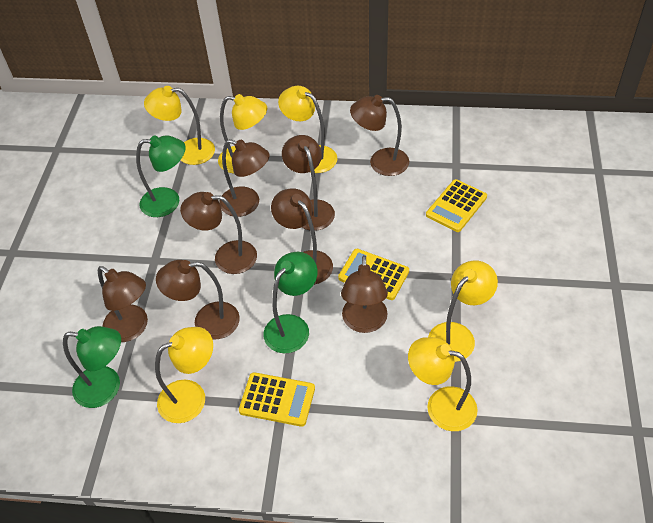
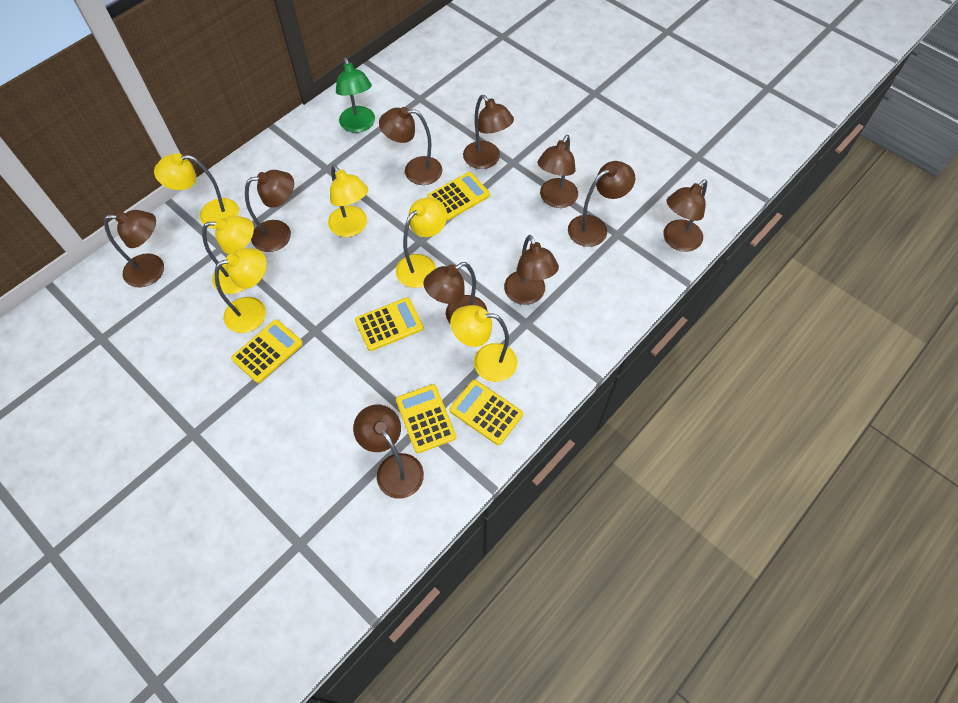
brown lamp: [98,266,148,342] [156,260,240,339] [180,192,257,274] [219,139,270,217] [271,188,333,285] [282,135,335,231] [341,255,388,333] [350,95,409,176] = 8 -> [104,210,164,288] [245,170,294,252] [353,405,424,499] [379,107,442,185] [424,262,488,324] [463,95,514,169] [504,235,559,305] [537,135,578,208] [568,161,635,247] [663,180,707,252] = 10
green lamp: [63,326,121,408] [136,135,186,217] [264,252,318,353] = 3 -> [336,58,375,133] = 1
yellow calculator: [239,372,315,427] [338,249,409,300] [426,179,487,232] = 3 -> [231,320,303,383] [355,297,424,351] [396,384,456,453] [427,172,490,220] [450,380,523,445] = 5

